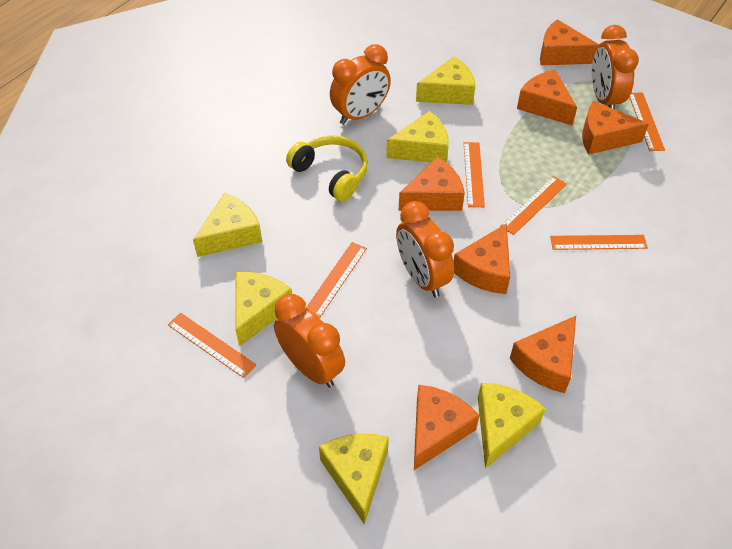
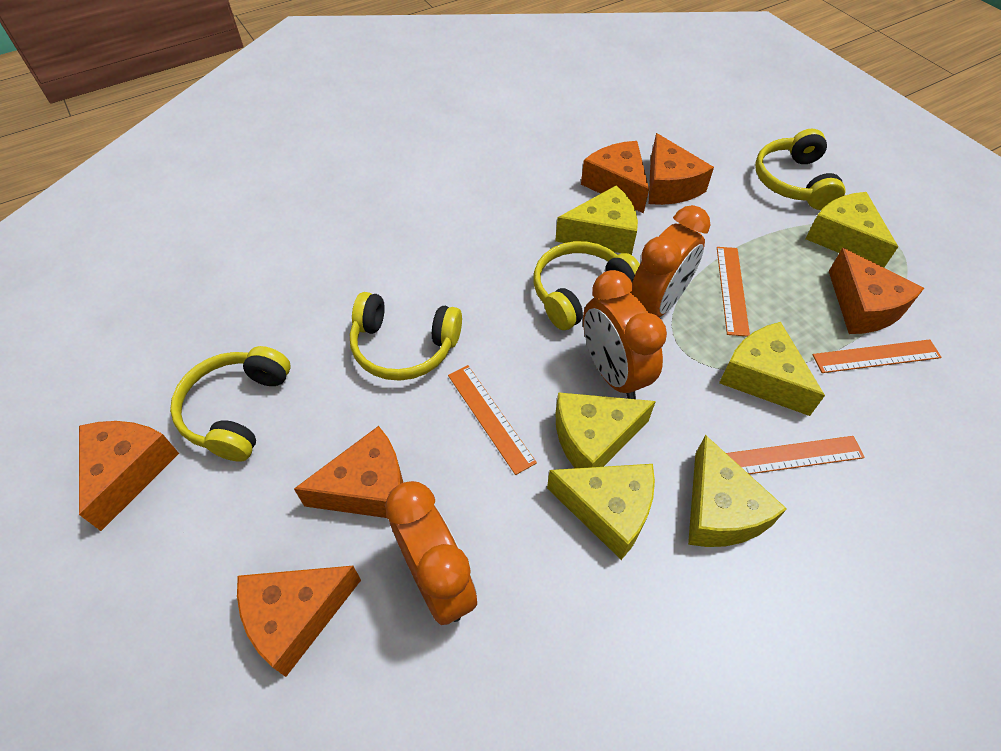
orange cheese: [399,156,465,211] [414,385,480,470] [454,223,510,294] [510,316,576,393] [517,70,577,125] [540,19,599,65] [582,101,649,155] = 7 -> [79,421,179,531] [237,566,361,677] [294,426,403,518] [581,141,649,214] [649,133,714,205] [829,248,924,334] = 6
orange clock: [274,294,345,388] [330,44,391,125] [396,201,454,298] [592,25,639,109] = 4 -> [385,481,477,625] [583,270,667,399] [630,205,710,318] = 3
orange ruler: [168,312,256,378] [306,242,367,318] [464,142,485,207] [500,176,567,235] [550,235,648,250] [630,92,665,151] = 6 -> [448,365,537,475] [717,247,750,337] [726,436,865,474] [813,339,942,373] = 4
yellow headphones: [286,135,368,202] = 1 -> [170,346,291,462] [350,292,462,381] [534,241,640,330] [755,129,845,210] = 4

